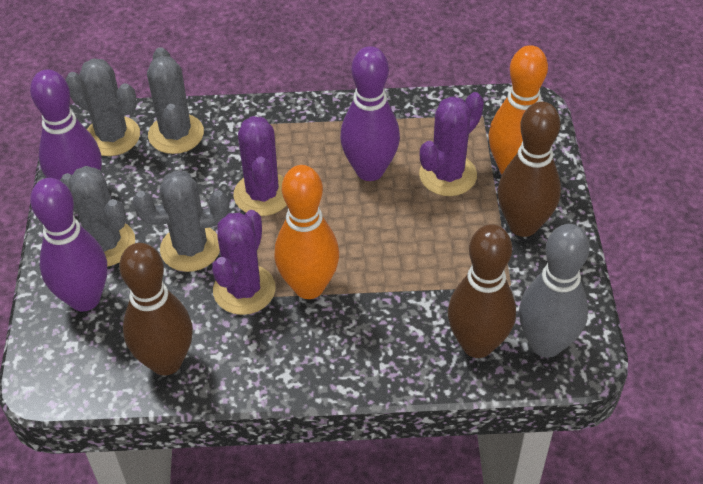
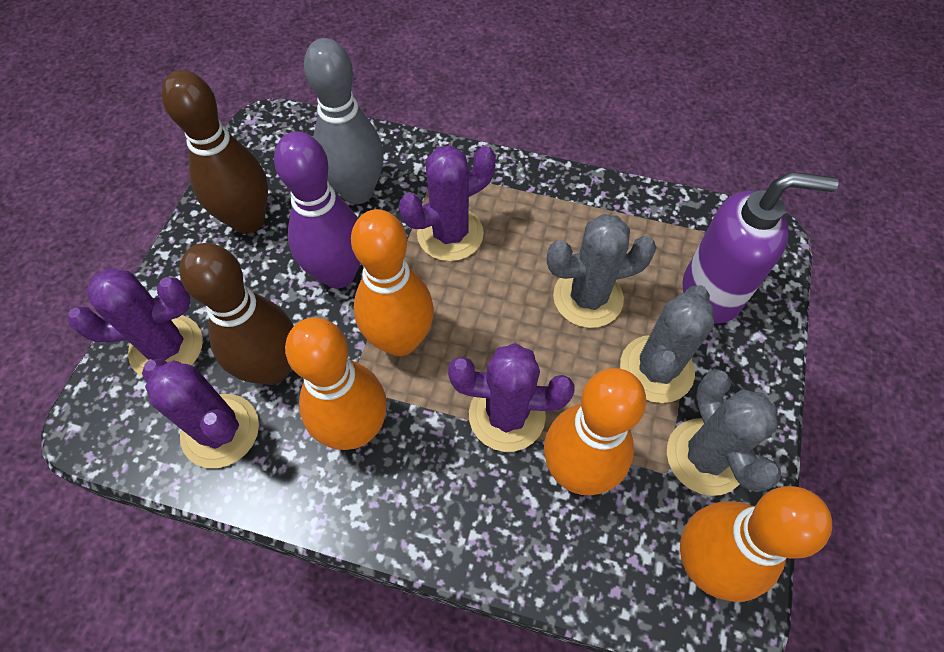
brown bowling pin: [119,243,193,375] [448,224,516,358] [498,102,561,237] = 3 -> [162,70,268,234] [179,243,294,385] = 2
grey cactus: [60,166,135,266] [66,58,140,156] [133,170,229,272] [147,47,204,154] = 4 -> [547,214,657,328] [620,285,714,403] [667,369,781,496] = 3
orange bowling pin: [274,165,339,299] [489,45,548,175] = 2 -> [285,318,387,450] [351,209,434,356] [544,368,646,495] [680,486,832,602] = 4
purple bowling pin: [30,70,102,181] [30,178,107,312] [340,46,400,181] = 3 -> [274,131,361,288] = 1
purple cactus: [212,210,276,315] [234,116,287,216] [419,92,484,196] = 3 -> [68,269,203,377] [142,359,259,468] [399,145,496,261] [448,343,575,452] = 4
purple soap dispenser: none = 0 -> [682,172,838,324] = 1

